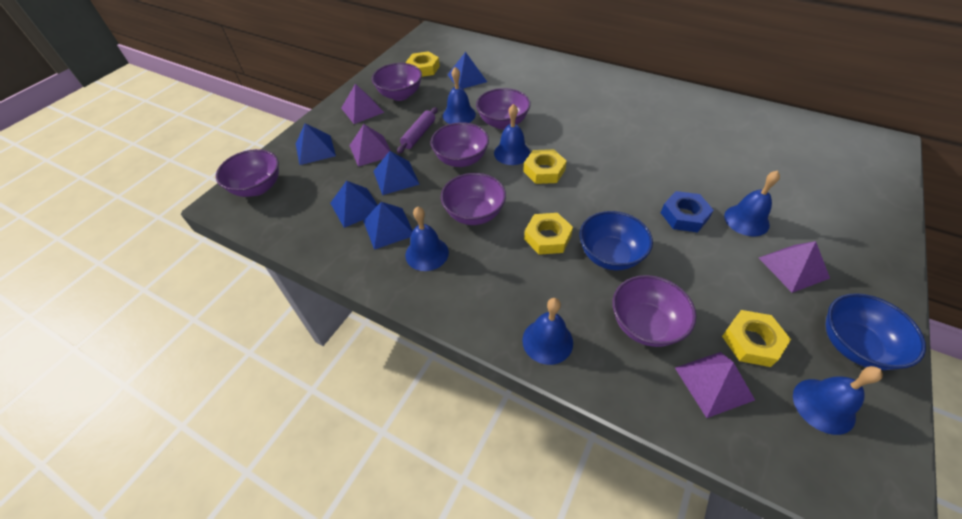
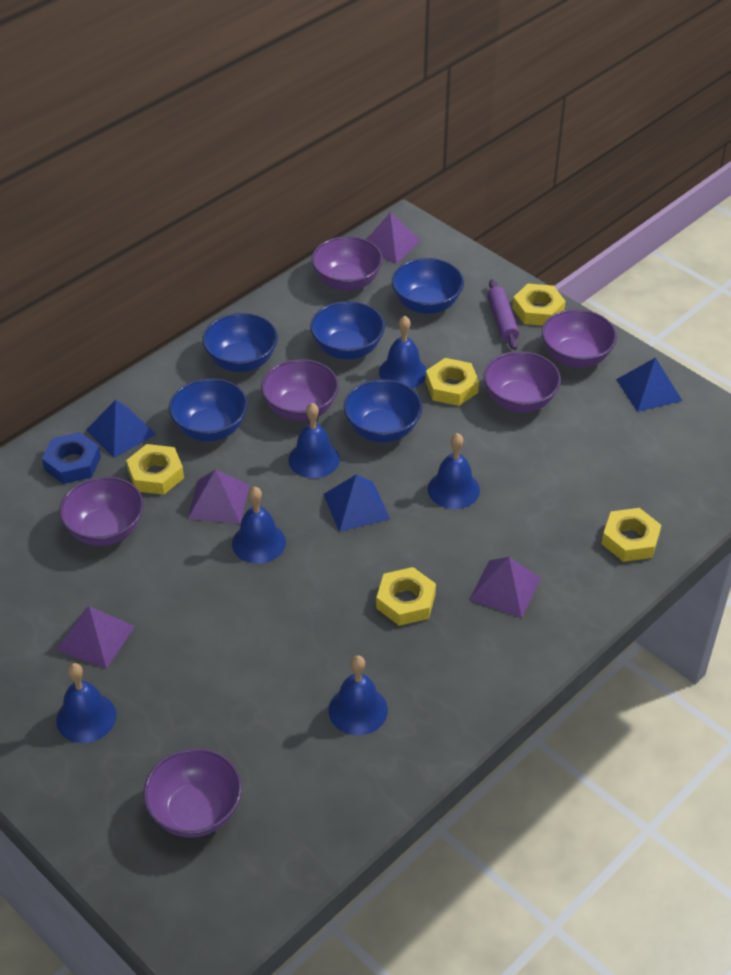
blue bowl: [579,211,653,270] [826,293,926,370] = 2 -> [169,378,248,441] [202,313,278,372] [310,301,385,360] [344,379,422,442] [392,258,464,314] = 5
blue pyramid: [296,123,336,165] [330,181,378,228] [363,202,413,250] [373,151,420,195] [447,52,487,89] = 5 -> [86,400,157,458] [323,474,390,532] [616,357,682,412] = 3
yellow nut: [406,51,440,77] [523,149,567,184] [524,213,573,255] [722,310,791,367] = 4 -> [126,444,184,495] [376,567,436,626] [425,358,479,406] [512,284,566,326] [601,508,661,562] = 5

